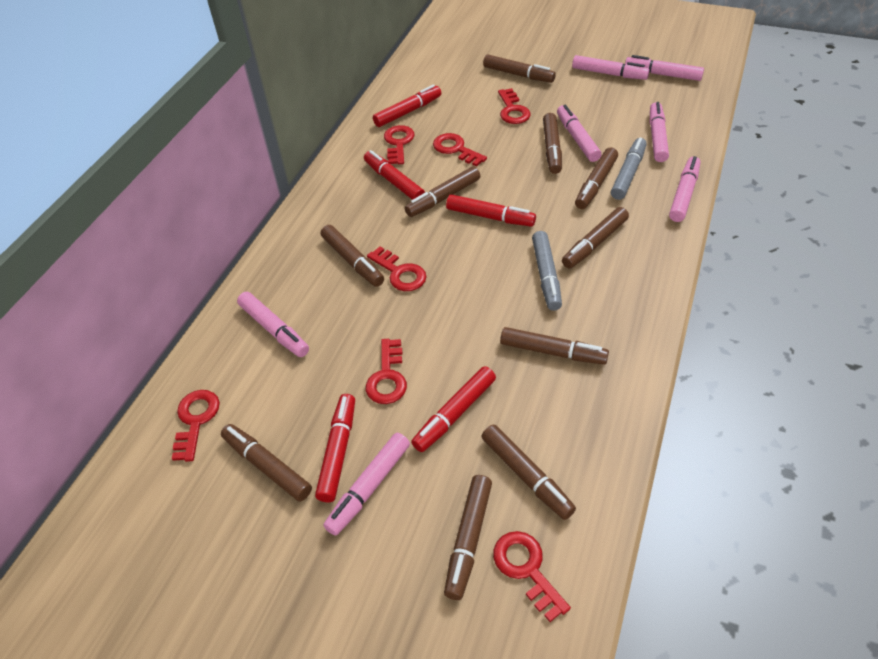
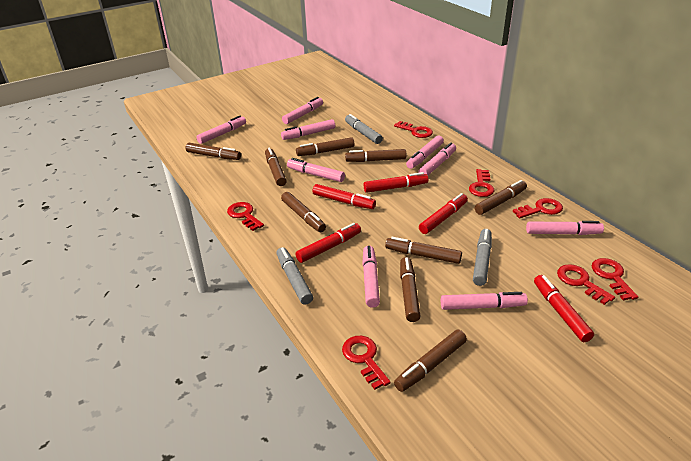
brown marker: [221,424,312,502] [321,225,384,287] [405,167,480,217] [444,475,492,600] [481,424,576,520] [483,54,556,83] [500,327,609,365] [543,113,562,174] [562,207,629,269] [575,147,618,209] = 10 -> [186,143,241,160] [265,148,287,186] [281,192,326,232] [296,137,354,156] [345,149,406,162] [385,237,462,264] [394,330,467,392] [400,257,421,322] [475,180,527,215] = 9
grey marker: [532,231,562,311] [611,138,647,200] = 2 -> [276,247,313,305] [345,114,383,144] [473,229,492,286] = 3
pink marker: [237,292,309,357] [323,433,410,536] [557,105,602,162] [572,55,650,80] [625,55,704,81] [650,102,669,162] [669,156,700,222] = 7 -> [196,116,246,144] [281,119,335,140] [282,97,323,124] [287,158,345,182] [362,246,380,308] [406,135,444,169] [418,143,456,175] [441,292,528,310] [526,221,604,235] = 9

